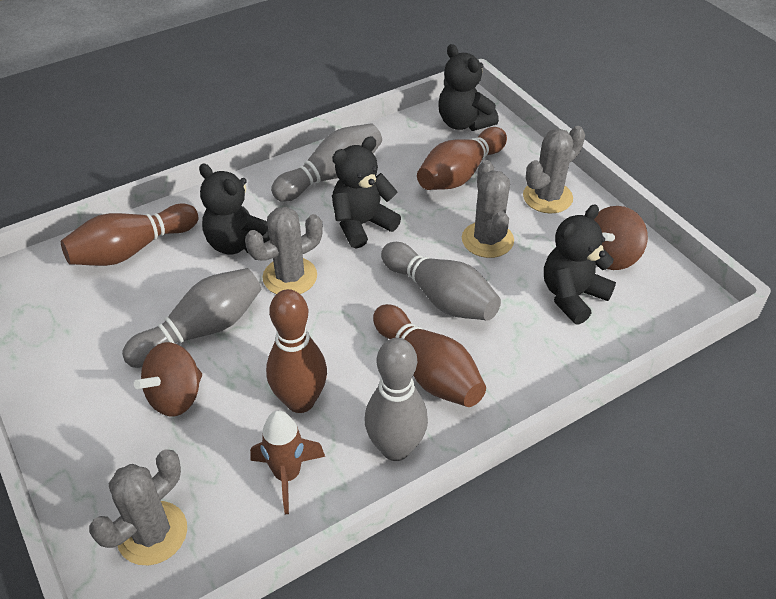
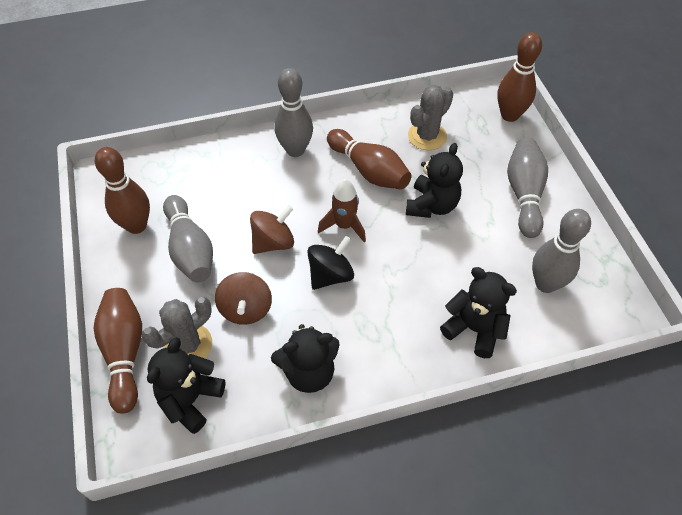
black spinning top: none = 0 -> [307,236,354,290] = 1
grey cactus: [89,449,187,566] [245,207,323,294] [462,160,514,258] [523,126,585,213] = 4 -> [142,297,212,358] [408,85,453,150] = 2

